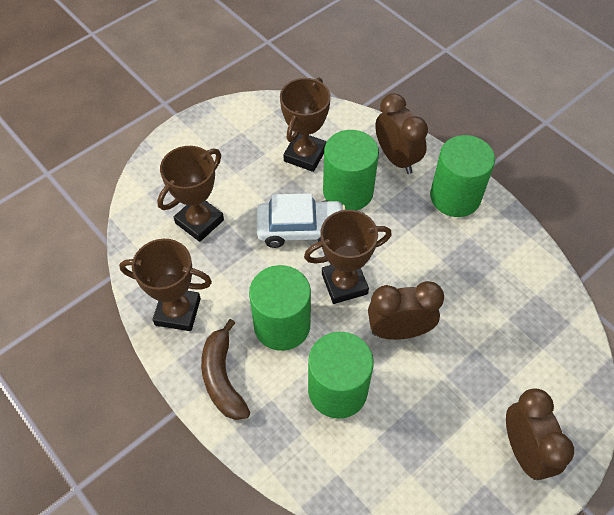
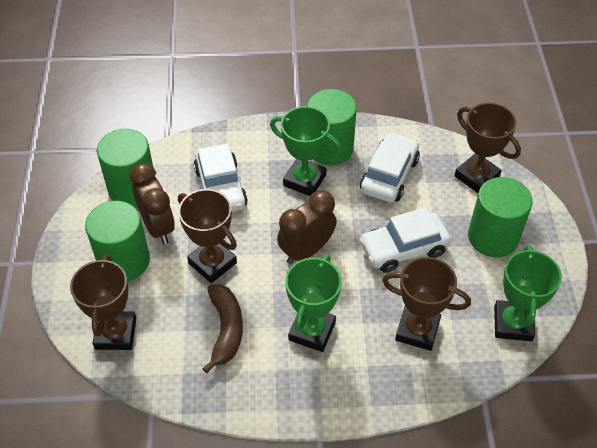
brown clock: [368,281,444,340] [375,93,428,174] [506,388,574,480] = 3 -> [130,163,175,244] [277,190,336,264] = 2
green trophy: none = 0 -> [270,106,341,196] [285,254,342,352] [494,245,562,341] = 3
white car: [257,193,346,248] = 1 -> [194,143,248,212] [359,207,451,273] [360,132,420,202] = 3

